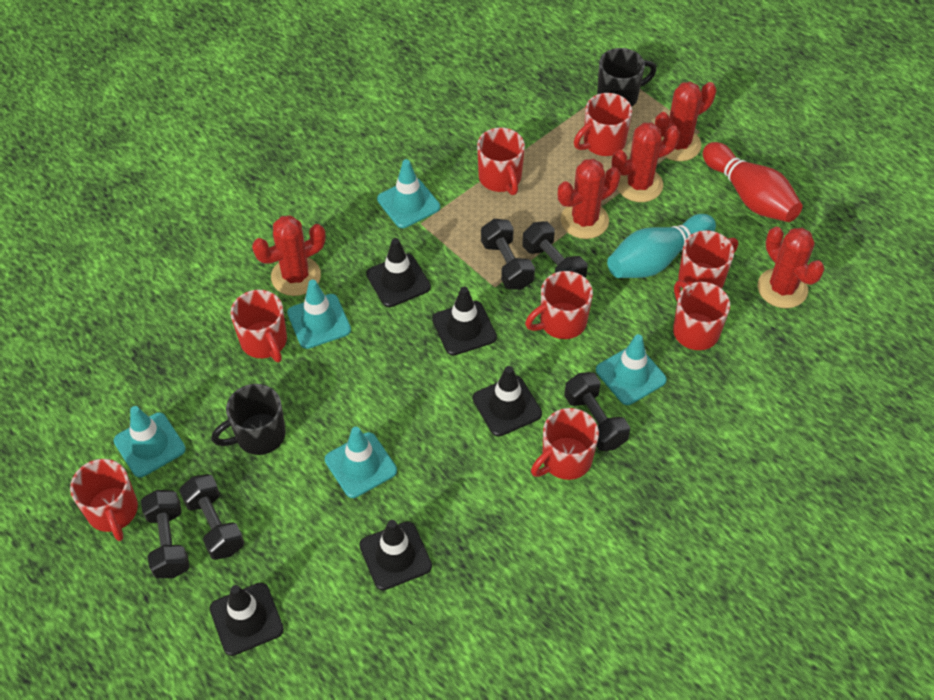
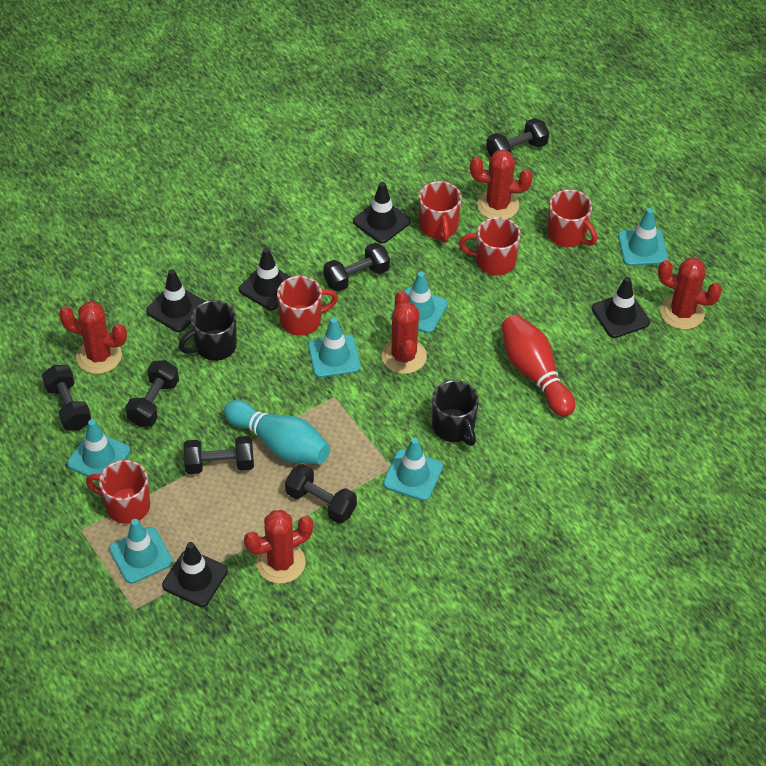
black dumbbell: [141,490,190,578] [179,474,244,560] [481,219,535,290] [522,221,588,278] [564,372,630,451] = 5 -> [42,365,91,431] [125,360,179,427] [183,436,254,474] [285,464,357,524] [323,243,390,292] [486,118,549,157] = 6
red mug: [70,459,138,541] [230,290,287,362] [477,128,525,195] [525,271,593,339] [531,408,599,480] [574,93,632,156] [673,280,730,350] [678,230,738,289] = 8 -> [86,460,150,524] [277,276,338,336] [419,181,462,243] [459,217,521,275] [547,189,597,247] = 5
turquoise traffic cone: [114,406,186,478] [287,280,351,349] [325,427,397,498] [377,159,440,228] [596,334,667,405] = 5 -> [67,419,130,481] [109,519,173,584] [308,318,361,378] [383,438,443,501] [391,271,448,333] [618,208,668,266] = 6

